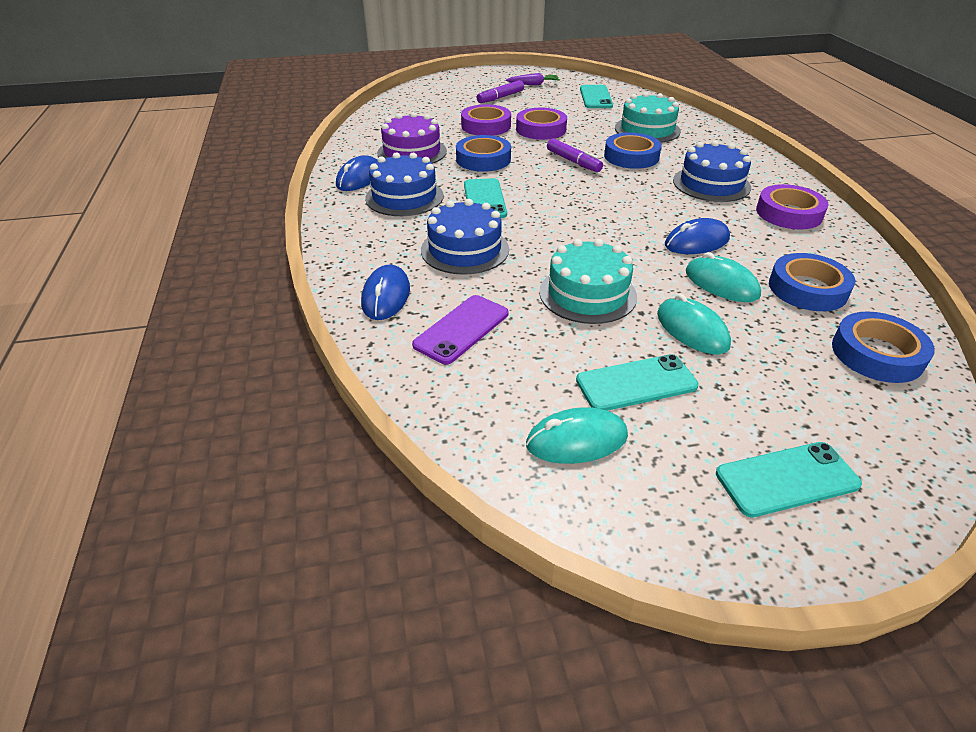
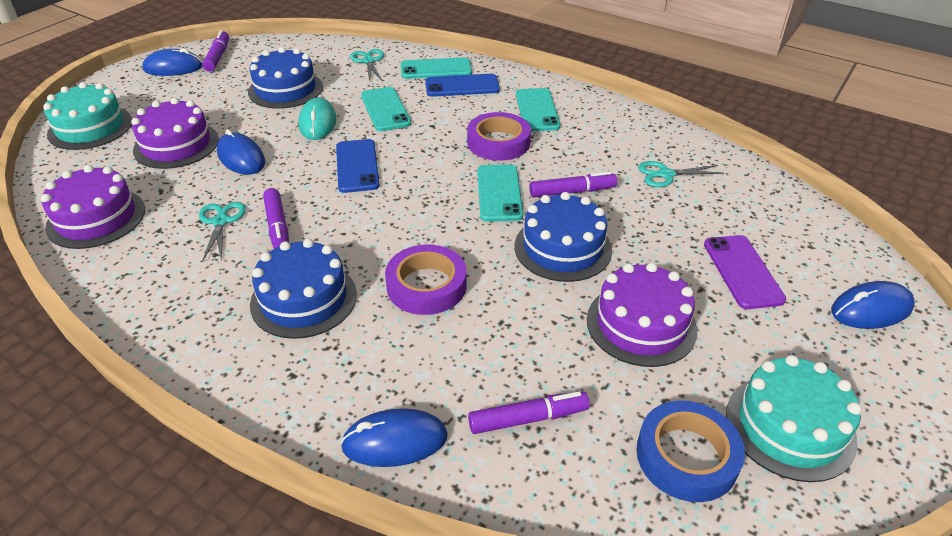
blue mouse: [336,155,378,191] [361,264,410,320] [665,218,730,254] = 3 -> [142,48,203,76] [217,129,265,175] [340,408,448,467] [831,281,915,329] = 4
blue phone: none = 0 -> [336,139,380,193] [425,74,500,97] = 2
blue tape: [456,135,511,172] [604,133,662,169] [769,253,855,311] [832,311,935,383] = 4 -> [636,401,745,502] = 1
purple cake: [377,112,447,164] = 1 -> [41,165,145,249] [131,98,219,169] [587,263,697,367] = 3
purple carrot: [506,73,560,85] = 1 -> none = 0
purple marker: [476,80,524,103] [547,138,603,172] = 2 -> [202,30,229,72] [263,188,289,249] [468,391,590,434] [529,171,617,197] = 4
purple tape: [461,104,511,136] [516,108,567,140] [756,184,829,230] = 3 -> [385,245,467,315] [467,112,531,161] = 2
turquoise mouse: [526,407,628,464] [657,294,731,355] [686,252,761,302] = 3 -> [298,97,337,140] = 1
turquoise scissors: none = 0 -> [199,202,246,262] [350,49,384,81] [638,161,724,187] = 3

